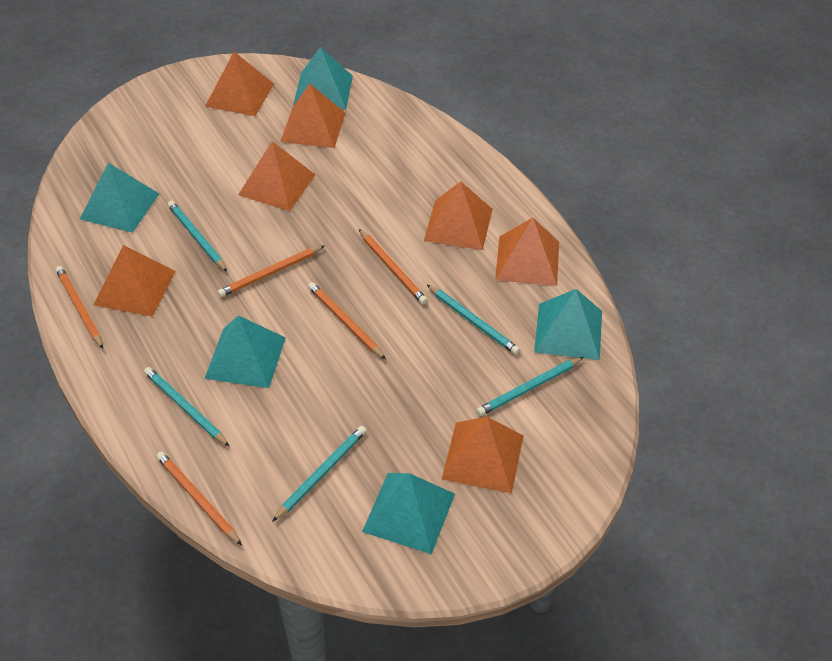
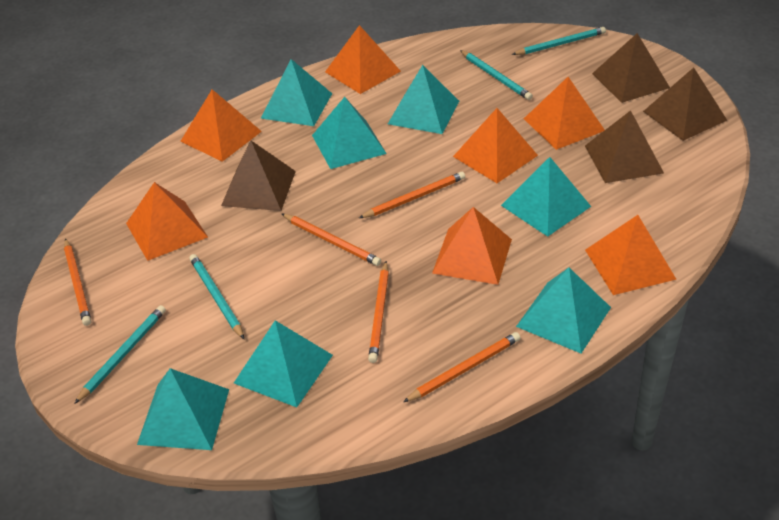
brown pyramid: none = 0 -> [221,141,296,211] [585,110,664,183] [592,33,670,103] [643,67,727,141] = 4
turquoise pencil: [144,367,230,447] [168,201,227,272] [272,426,367,522] [427,285,520,355] [476,357,584,416] = 5 -> [74,305,166,404] [189,254,244,339] [460,50,533,100] [512,27,606,55] = 4
turquoise pyramid: [80,163,159,233] [204,315,286,388] [293,47,353,109] [362,473,455,554] [534,289,602,360] = 5 -> [137,368,229,450] [234,320,333,407] [261,59,332,126] [312,97,387,169] [388,65,459,134] [501,157,591,237] [516,268,611,353] = 7

